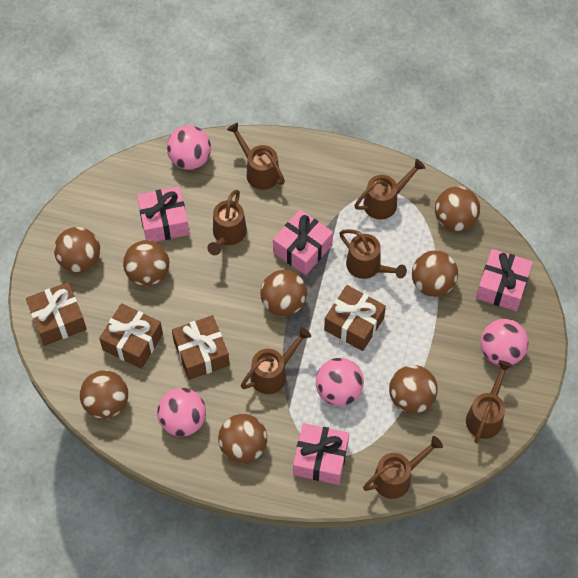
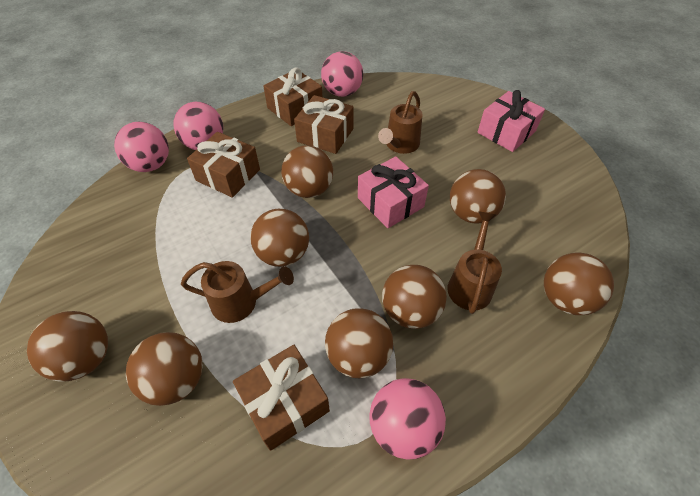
brown watering can: [207,190,247,255] [227,122,285,190] [241,327,311,394] [339,229,407,279] [354,159,425,219] [363,436,443,499] [466,360,512,443] = 7 -> [181,261,294,323] [378,91,423,154] [447,211,502,314] = 3
pink gift: [137,187,189,242] [273,210,333,275] [293,423,349,485] [476,249,533,311] = 4 -> [358,156,429,228] [478,90,545,152] = 2

